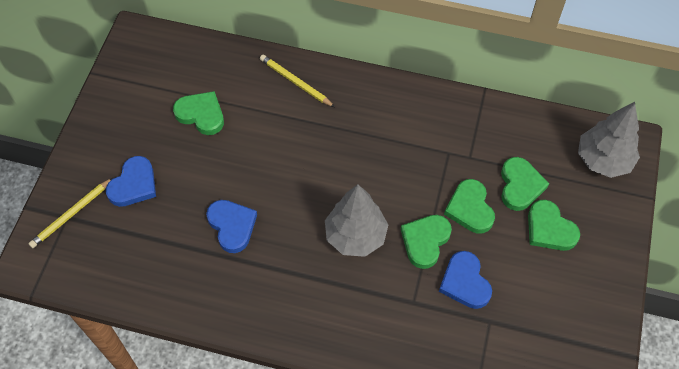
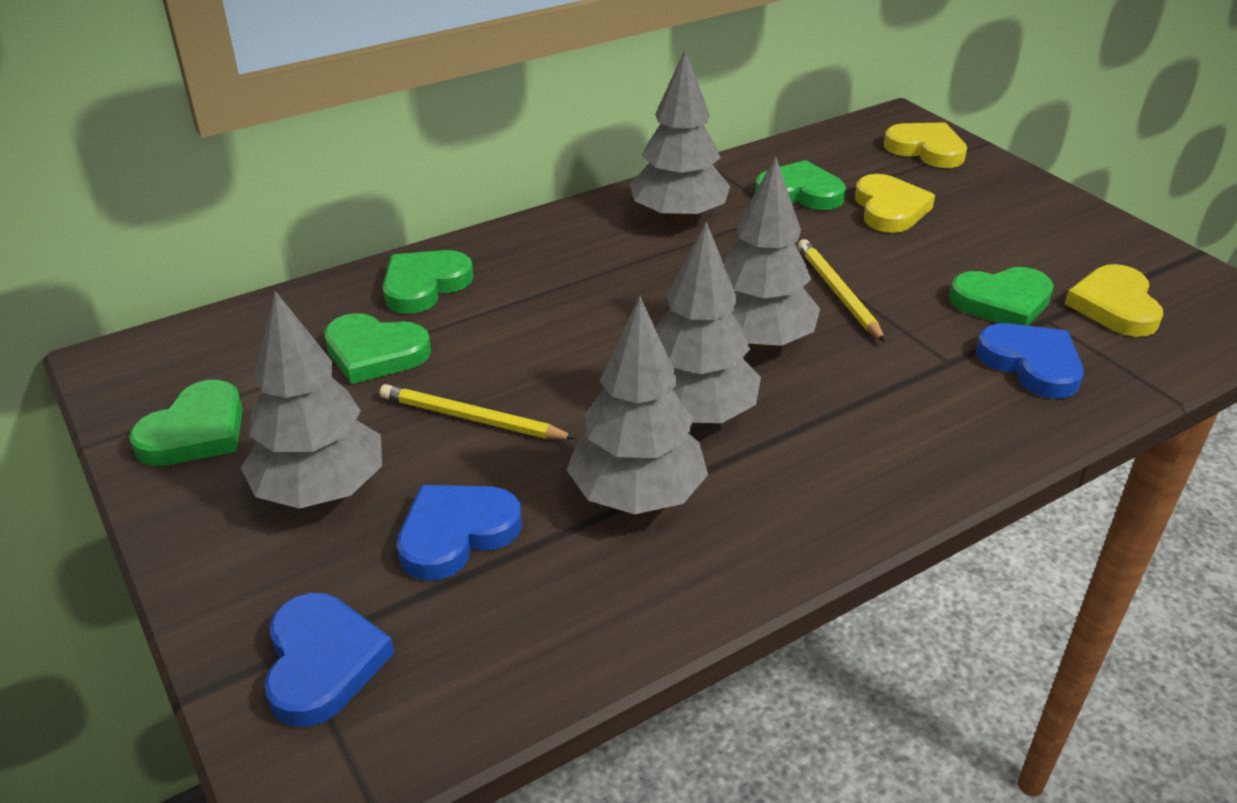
grey tree: [325,184,388,257] [578,102,640,178] = 2 -> [241,291,382,509] [567,296,708,514] [630,49,730,224] [655,222,761,425] [723,156,820,350] = 5
yellow heart: none = 0 -> [855,174,935,233] [884,122,967,168] [1065,264,1163,337] = 3

